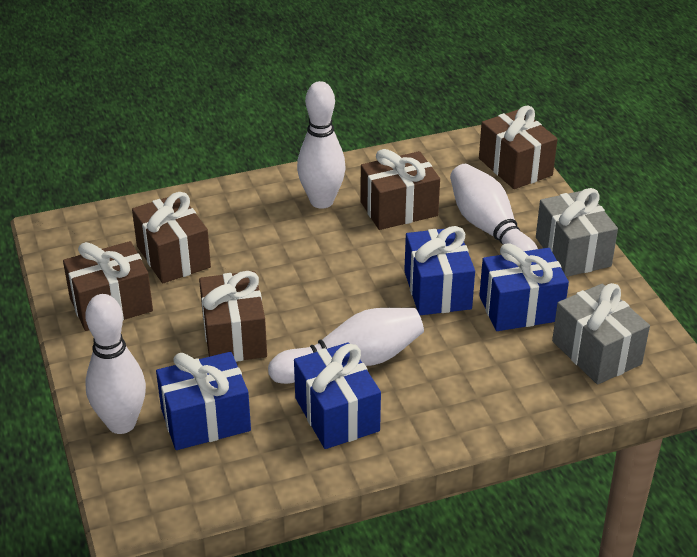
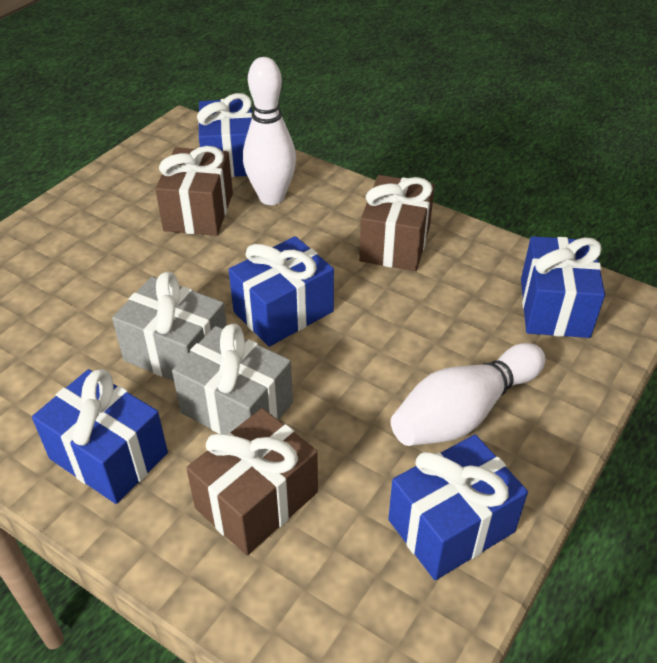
blue gift: [156,352,251,450] [294,342,381,449] [404,226,475,315] [479,243,569,331] = 4 -> [32,369,168,504] [197,93,252,177] [229,236,334,347] [388,435,528,580] [521,236,605,338] = 5
brown gift: [63,241,153,331] [132,192,211,284] [199,271,267,362] [360,149,440,230] [479,106,557,189] = 5 -> [155,146,233,236] [186,408,318,555] [359,175,435,271] = 3
white bowling pin: [85,294,146,434] [268,308,424,384] [297,81,346,209] [450,164,538,251] = 4 -> [243,57,296,205] [391,343,546,446] = 2

